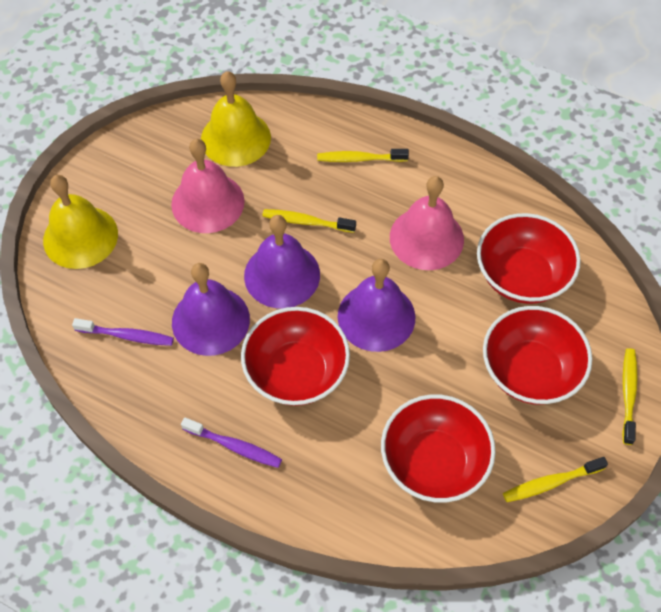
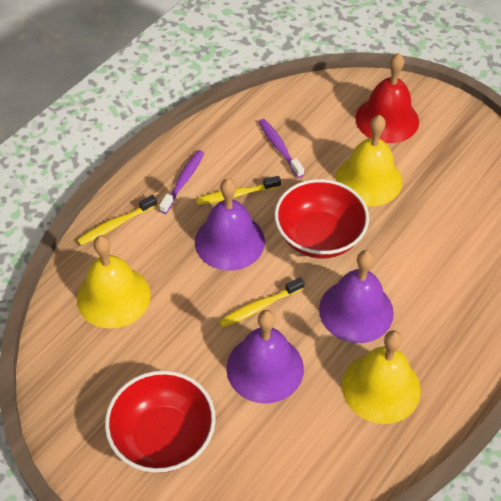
pink bell: [171,139,245,233] [390,176,464,270] = 2 -> none = 0
red bell: none = 0 -> [355,53,419,143] = 1
red bowl: [241,307,350,406] [381,395,496,503] [477,213,581,304] [483,306,592,405] = 4 -> [105,370,216,473] [274,179,369,259] = 2
yellow bell: [43,175,118,269] [201,71,271,167] = 2 -> [77,236,150,329] [335,115,402,206] [342,330,421,424] = 3
yellow toothbrush: [262,209,356,233] [317,149,409,162] [503,457,608,502] [622,348,638,445] = 4 -> [77,195,157,245] [196,176,281,205] [219,277,305,328] = 3

